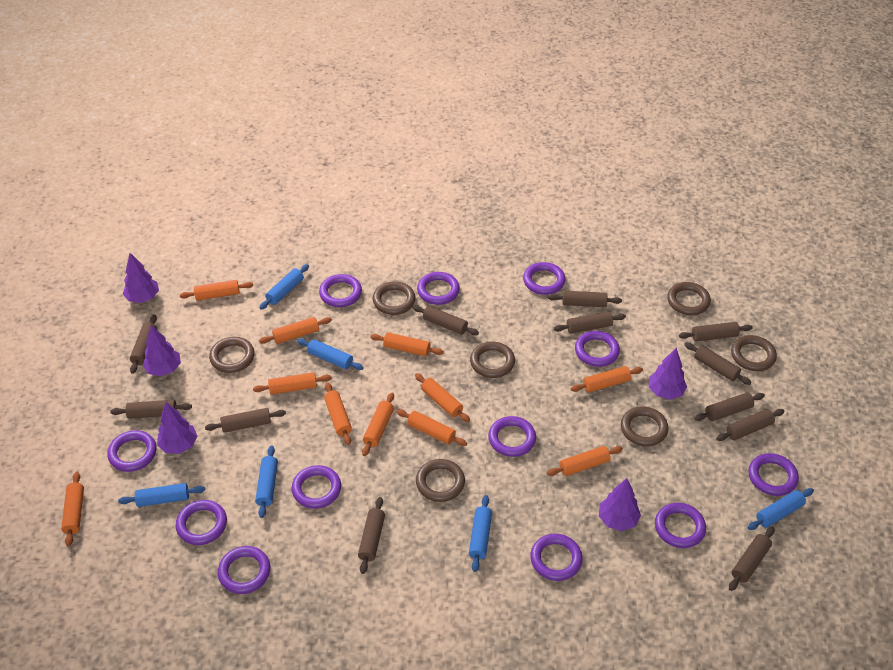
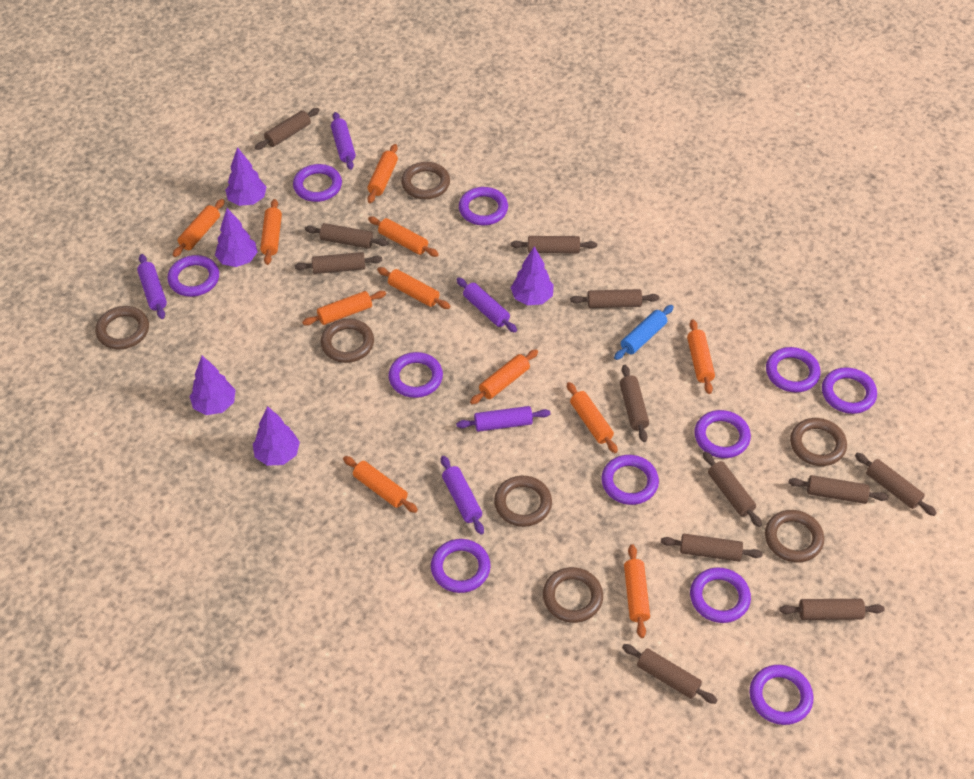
blue rolling pin: [118,483,205,507] [255,445,278,518] [259,264,309,310] [297,339,364,370] [469,495,492,572] [747,488,814,530] = 6 -> [614,305,674,360] = 1
purple ring: [107,430,157,472] [176,500,227,545] [218,546,270,594] [292,465,341,509] [319,274,362,307] [417,272,460,305] [488,416,536,457] [523,262,566,295] [530,534,582,581] [575,331,620,367] [655,503,706,548] [749,453,799,496] = 12 -> [167,255,219,297] [293,164,342,202] [388,352,443,398] [431,539,491,593] [459,187,508,225] [601,455,659,505] [690,567,751,623] [694,410,751,458] [750,665,813,725] [766,347,821,392] [822,367,877,414] = 11
purple rolling pin: none = 0 -> [137,254,167,319] [331,112,356,170] [441,456,484,535] [456,277,517,333] [456,406,550,432] = 5

